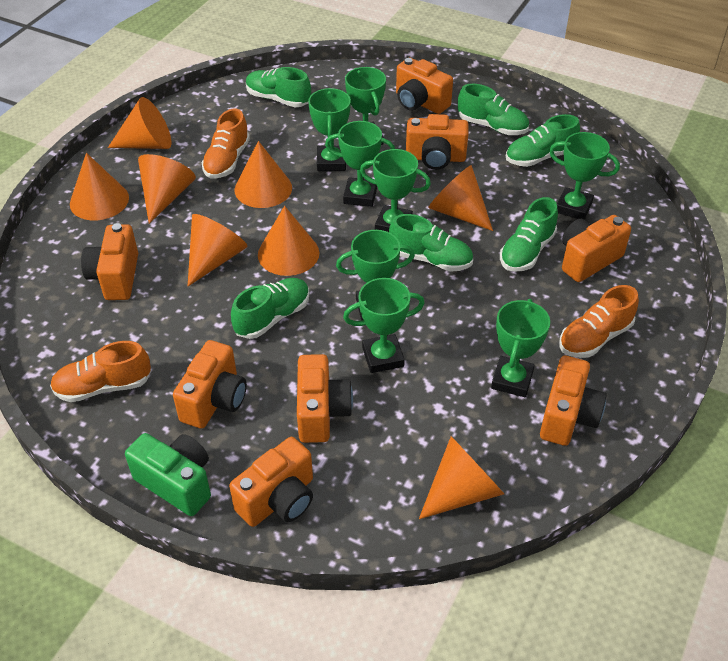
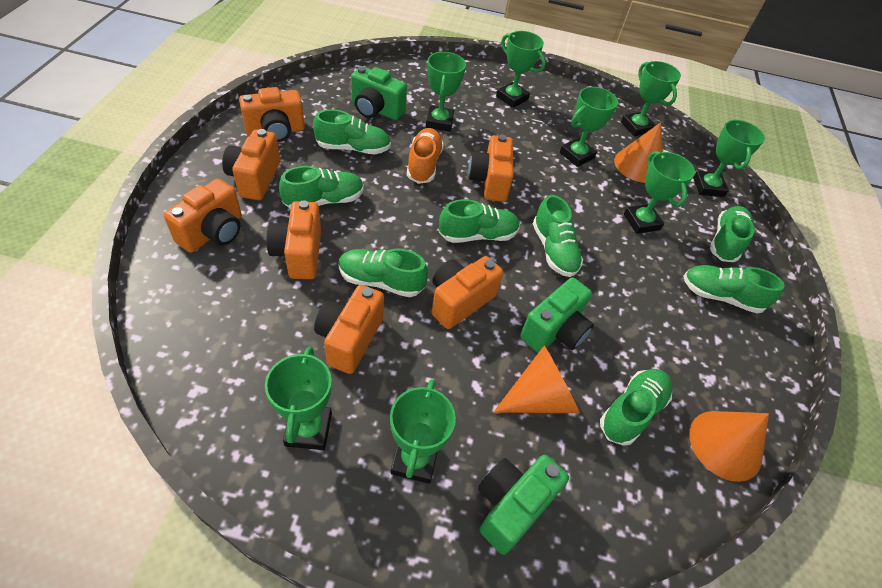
green camera: [125,433,211,516] = 1 -> [351,66,407,120] [478,455,569,555] [520,277,594,353] = 3
green shoe: [231,278,309,339] [246,67,311,107] [389,214,473,272] [458,84,529,135] [500,197,558,272] [506,114,580,167] = 6 -> [279,166,364,209] [313,109,391,154] [339,248,428,297] [439,199,520,243] [533,195,583,277] [600,369,672,446] [683,265,785,314] [710,206,755,262] = 8
orange camera: [81,223,138,300] [173,340,247,428] [229,437,313,527] [297,354,353,443] [396,58,453,114] [406,114,469,170] [540,356,607,446] [562,215,631,282] = 8 -> [164,178,242,253] [222,129,280,200] [239,87,305,142] [267,200,321,279] [314,285,384,374] [432,256,503,329] [468,135,514,202] = 7
orange cone: [70,153,129,220] [108,97,171,149] [138,154,196,224] [188,214,247,286] [234,141,292,208] [258,206,320,276] [419,436,504,519] [428,165,493,231] = 8 -> [493,346,580,413] [614,122,663,183] [689,411,769,482] = 3
orange shoe: [50,341,151,402] [201,109,250,179] [559,285,639,358] = 3 -> [407,128,444,184] = 1

